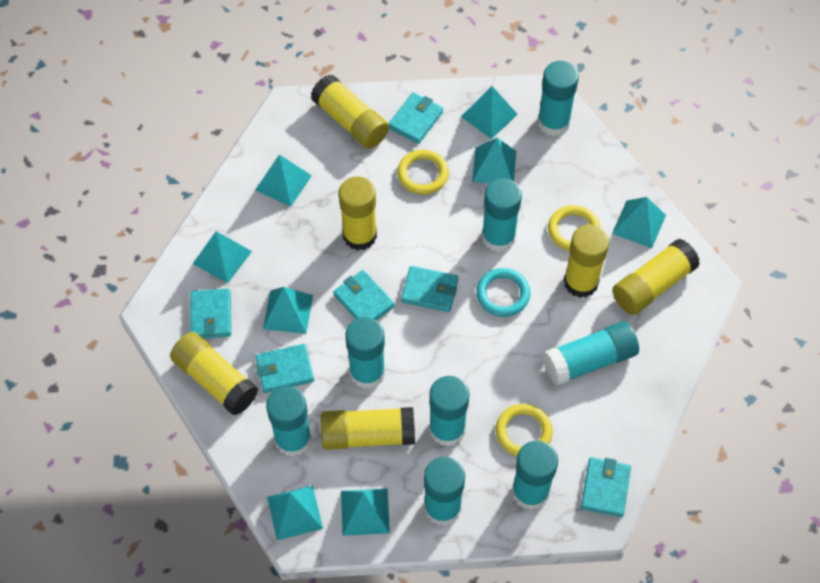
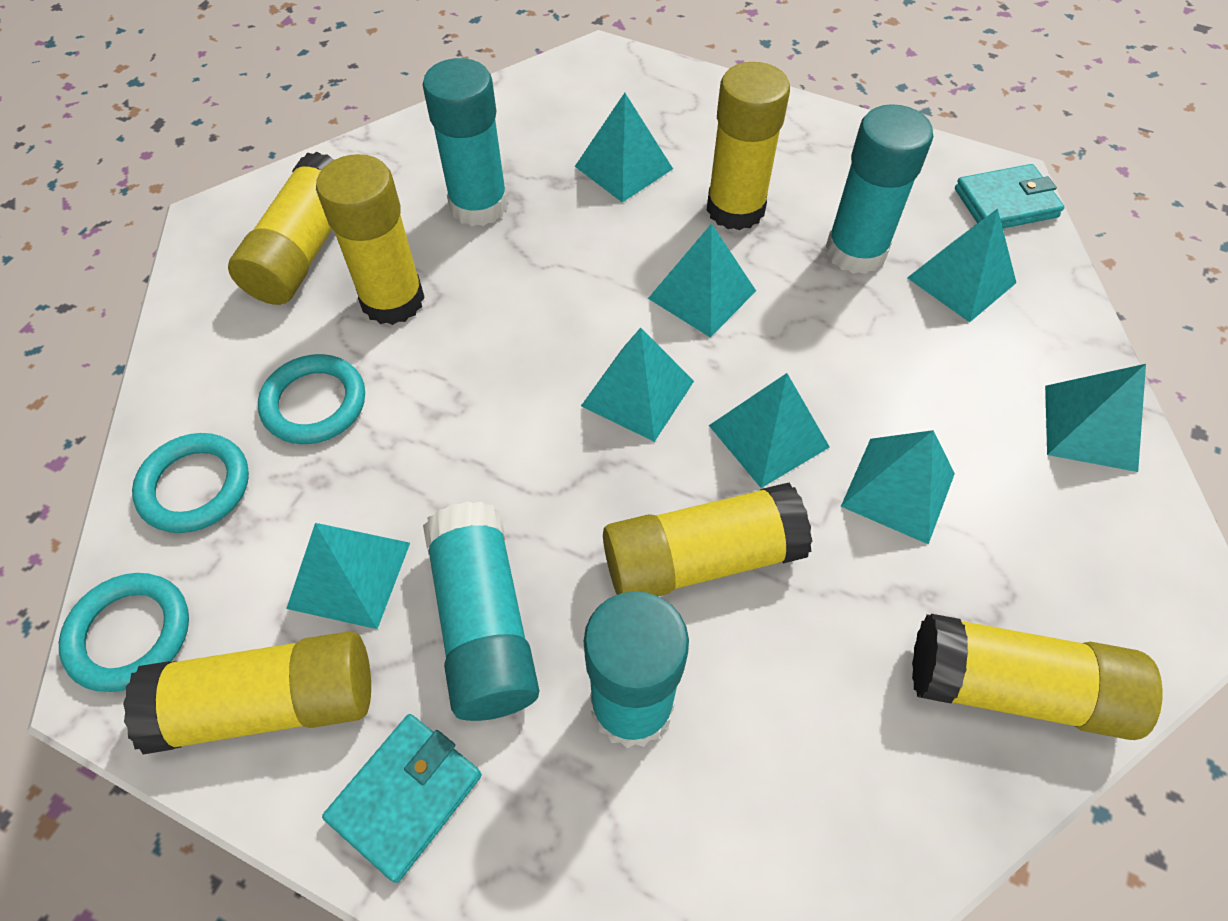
turquoise glue stick: [266,386,312,457] [345,317,385,389] [424,457,465,526] [429,376,470,446] [481,178,522,252] [512,441,558,510] [537,61,579,136] [543,321,639,385] = 8 -> [423,58,508,226] [423,501,540,721] [584,591,689,748] [826,104,933,274] = 4
turquoise ring: [476,268,530,317] = 1 -> [59,573,189,692] [132,433,249,533] [258,354,365,444] = 3
turquoise wallet: [190,289,231,338] [255,344,314,393] [333,270,395,320] [388,92,443,144] [401,266,458,312] [581,457,631,517] = 6 -> [322,714,482,883] [955,164,1064,228] = 2
yellow ring: [397,150,449,194] [496,404,552,456] [548,205,601,251] = 3 -> none = 0

